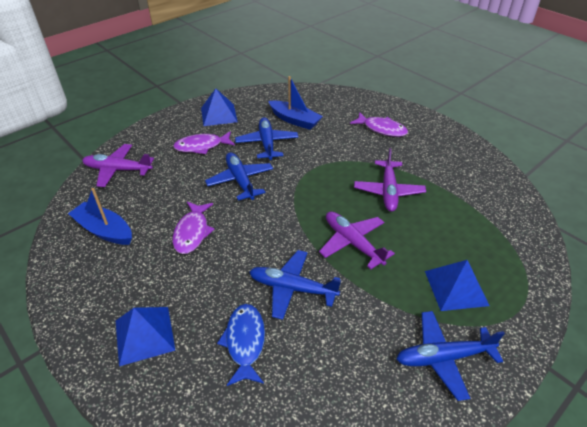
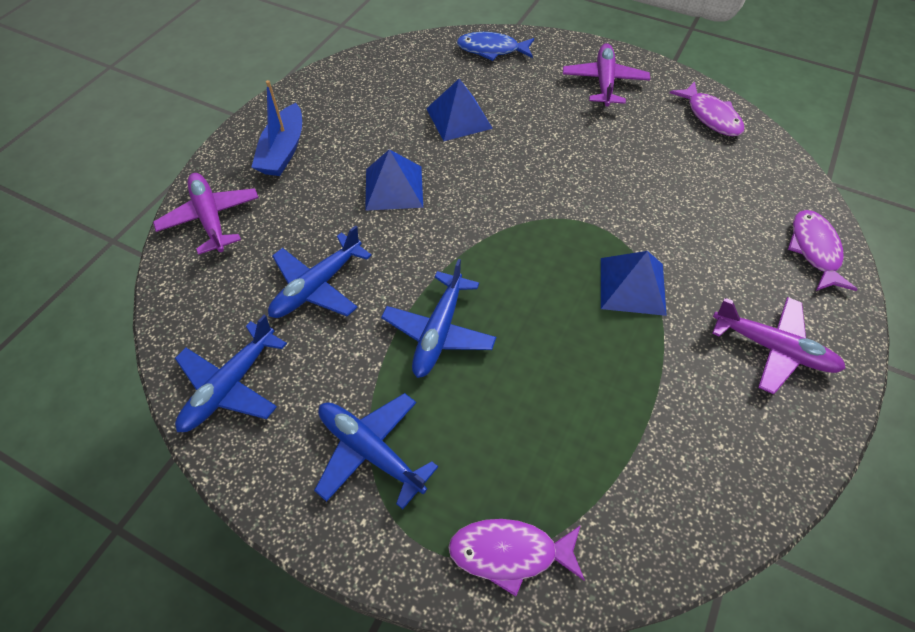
blue boat: [68,188,132,245] [268,76,323,130] = 2 -> [252,80,302,176] = 1

